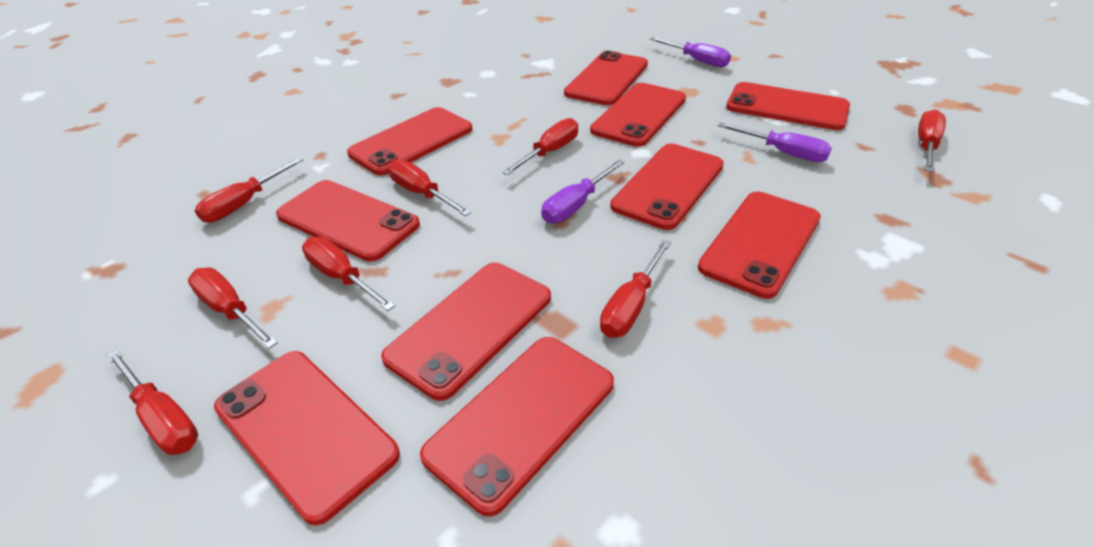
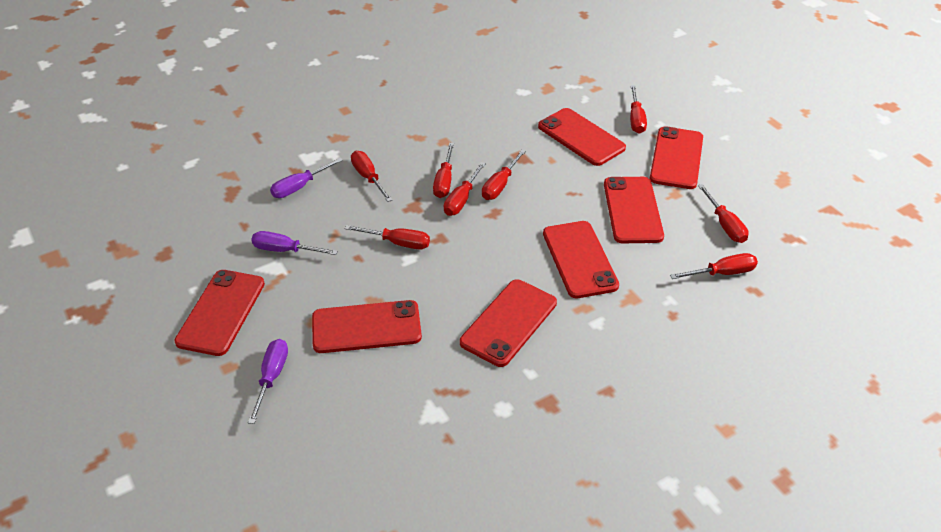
red phone: [214,351,400,525] [276,180,420,261] [347,107,472,175] [381,263,551,401] [420,337,614,517] [564,51,648,105] [590,83,686,147] [610,144,724,230] [698,191,821,299] [726,82,850,130] = 10 -> [174,270,265,356] [312,300,422,353] [460,279,557,367] [538,108,626,166] [543,221,619,298] [604,177,664,243] [650,126,703,189] = 7

